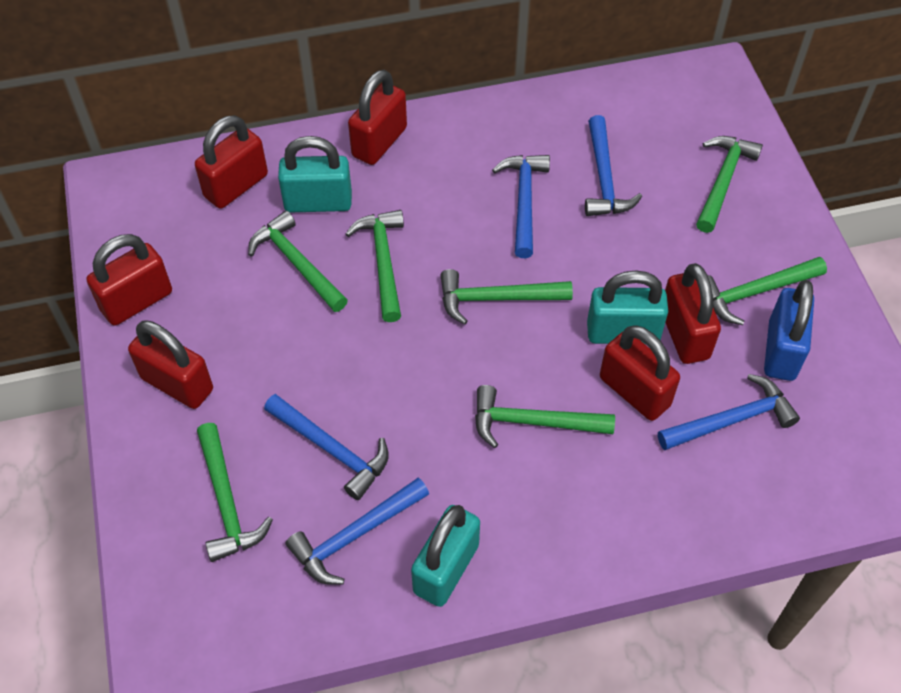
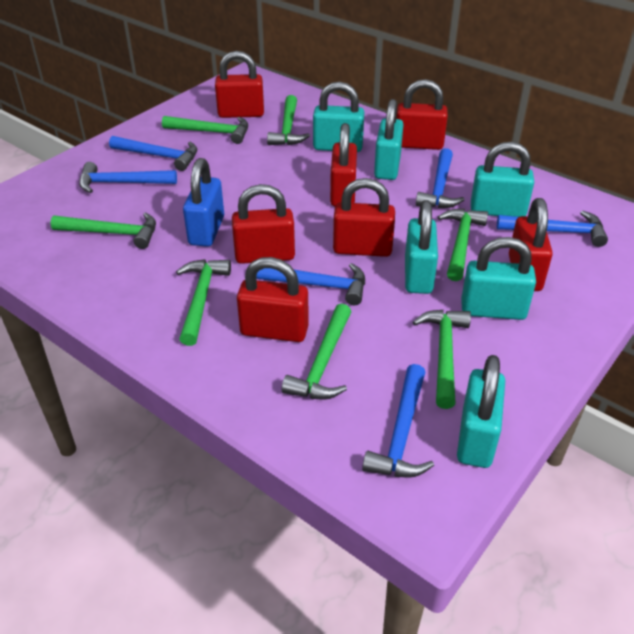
blue hammer: [264,394,389,500] [286,478,429,585] [492,155,550,258] [585,115,642,216] [658,374,800,450] = 5 -> [79,162,177,193] [109,136,197,171] [256,263,365,305] [362,364,434,478] [416,148,464,208] [497,211,608,247] = 6
red padlock: [87,234,172,325] [128,320,213,409] [195,115,268,209] [348,70,407,165] [600,325,680,421] [665,263,721,364] = 6 -> [215,51,264,118] [232,184,295,264] [237,257,309,342] [330,123,357,206] [333,178,395,257] [396,79,448,150] [509,198,553,291] = 7
turquoise padlock: [278,136,352,213] [411,505,480,607] [587,271,668,344] = 3 -> [313,82,364,152] [374,99,404,180] [405,200,438,294] [457,355,505,468] [461,237,536,320] [471,142,534,217] = 6

